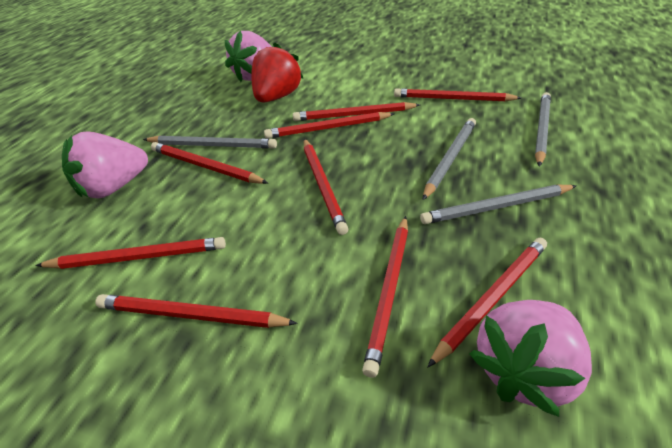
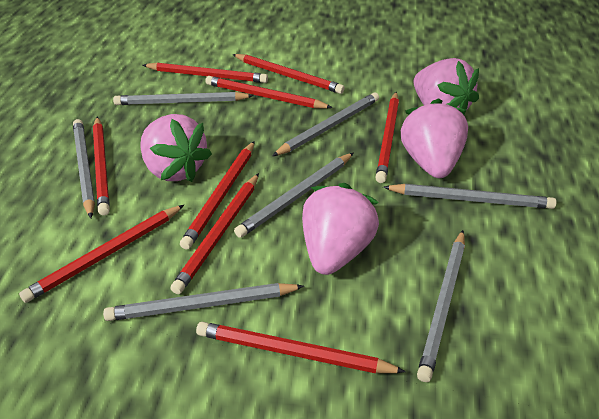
grey pencil: [143,135,277,149] [420,185,576,224] [423,118,476,200] [535,92,551,167] = 4 -> [73,119,95,218] [103,283,304,321] [113,92,254,105] [234,153,353,238] [272,92,379,156] [383,184,557,209] [417,230,465,382] = 7
pink strawberry: [62,131,148,199] [225,30,272,82] [469,300,592,417] = 3 -> [140,114,212,182] [302,183,379,275] [401,98,468,178] [414,58,479,115] = 4
red strawberry: [251,42,304,103] = 1 -> none = 0

